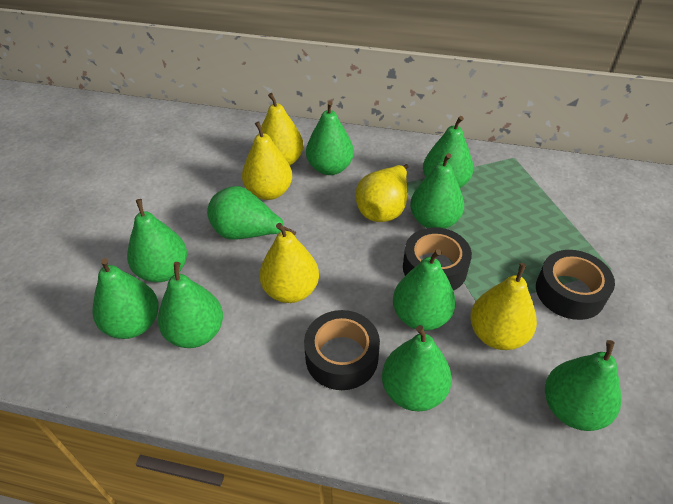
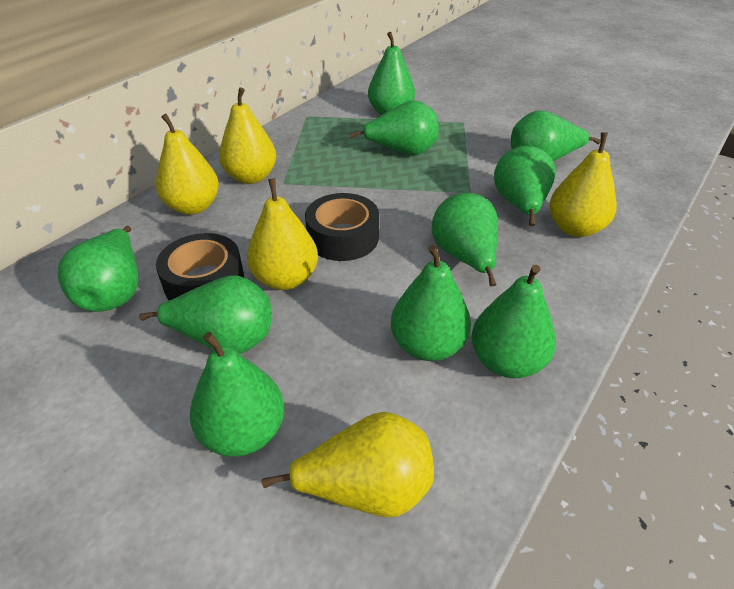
black tape: [304,310,380,390] [403,227,472,291] [536,250,615,320] = 3 -> [156,233,244,300] [305,193,379,261] = 2

